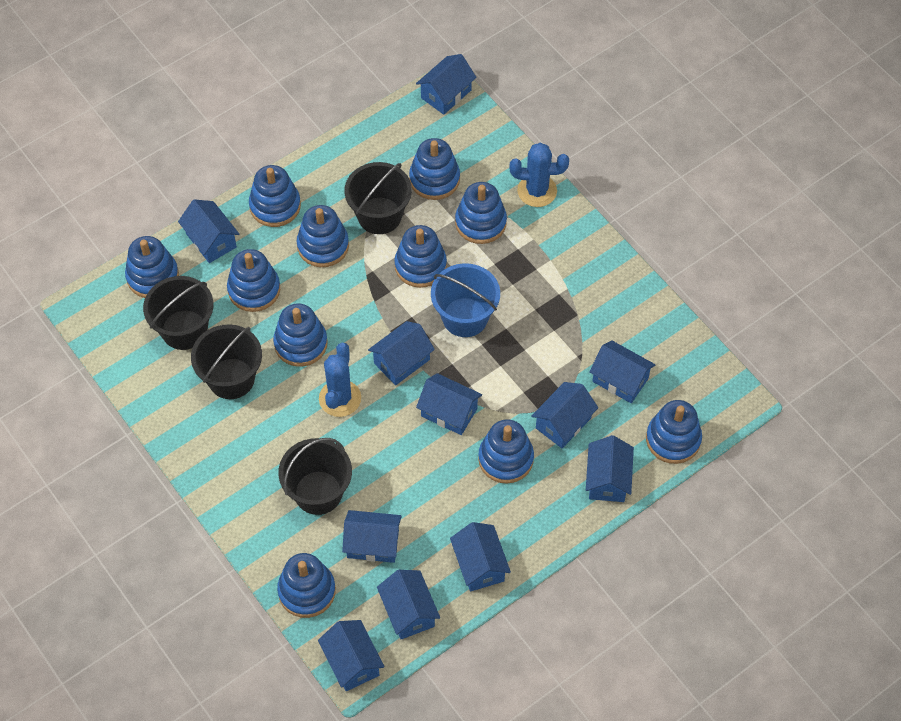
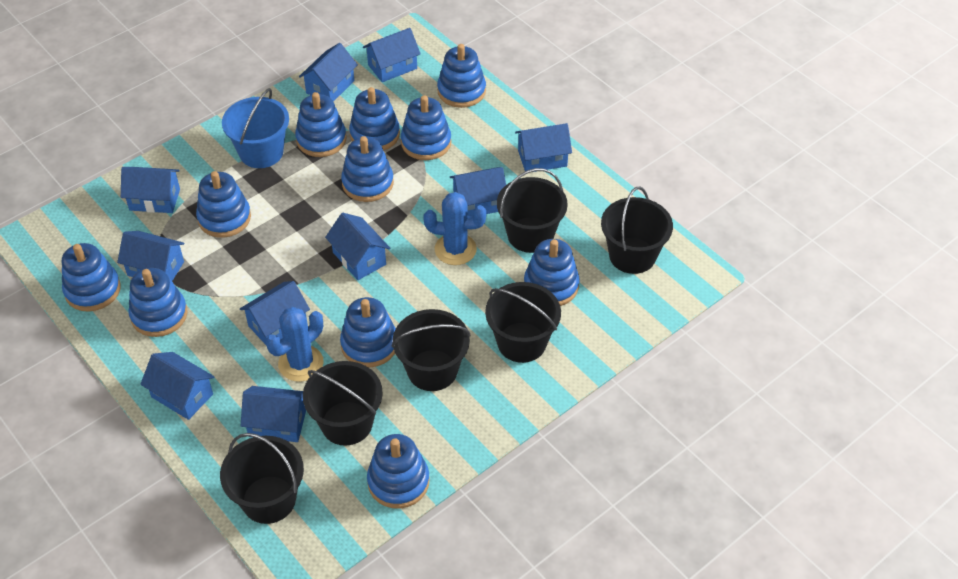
black bucket: [143,276,213,350] [191,324,262,399] [278,438,352,515] [345,162,412,234] = 4 -> [220,433,304,524] [303,361,383,446] [392,309,471,391] [485,282,561,363] [497,168,568,253] [601,187,673,274] = 6
blue house: [178,199,239,263] [318,620,385,691] [342,510,402,563] [368,321,435,385] [377,570,440,639] [416,54,477,115] [416,373,482,435] [450,522,511,592] [532,382,598,448] [586,435,634,502] [589,340,655,403] = 11 -> [117,231,184,281] [121,167,180,213] [140,352,214,420] [240,281,310,346] [241,386,306,442] [299,43,358,102] [325,213,390,280] [363,28,421,82] [450,167,506,216] [515,123,572,172] = 10

